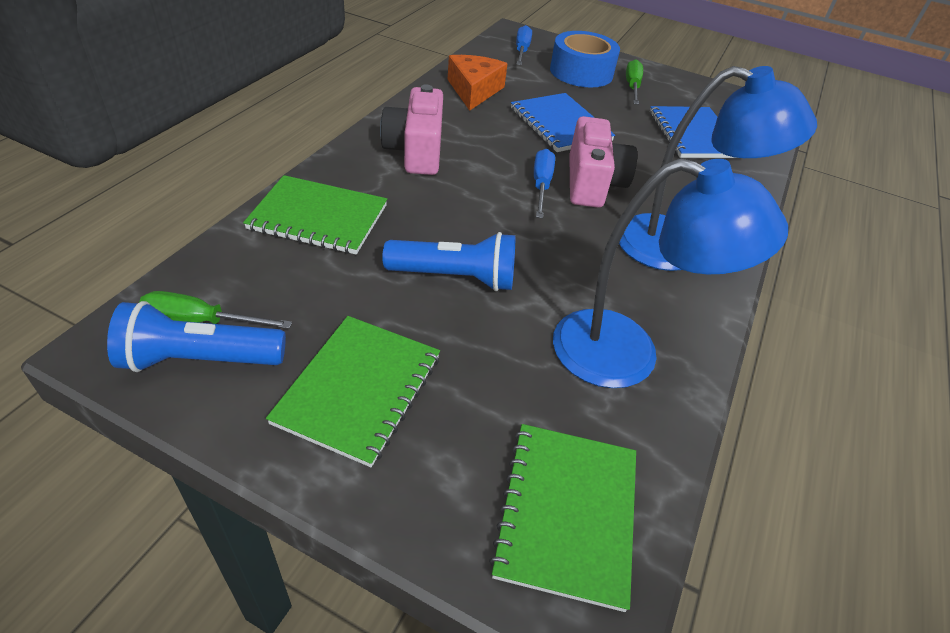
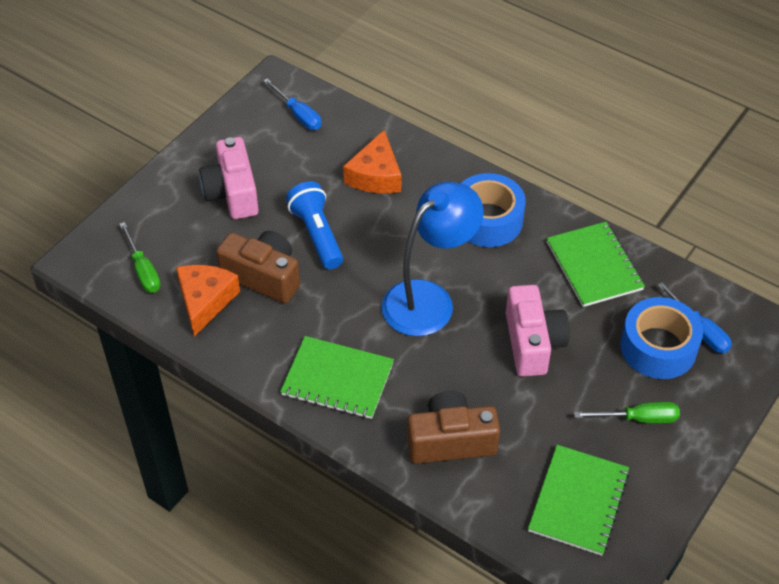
blue flashlight: [107,301,286,372] [383,232,515,291] = 2 -> [286,181,343,269] = 1
blue lamp: [553,158,788,388] [619,66,817,271] = 2 -> [381,182,484,336] = 1
blue notebook: [511,93,615,152] [650,106,736,158] = 2 -> none = 0
blue tape: [550,31,620,87] = 1 -> [461,173,526,247] [620,297,703,379] = 2
brown camera: none = 0 -> [216,231,300,303] [407,391,500,464] = 2
orange cheese: [447,55,507,111] = 1 -> [176,265,240,337] [343,130,401,193] = 2

